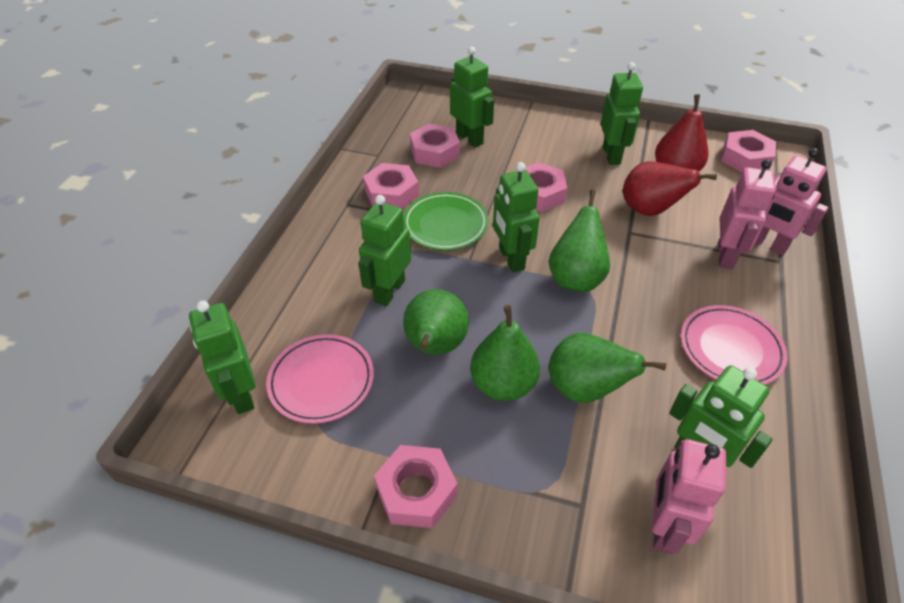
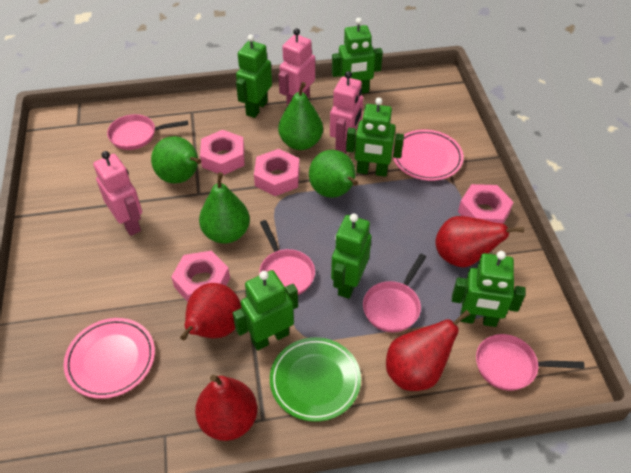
pink nut: [363,163,419,209] [374,445,457,528] [410,123,460,168] [515,162,567,212] [721,130,776,173] = 5 -> [171,250,230,302] [200,130,245,175] [254,149,300,196] [458,184,513,224] = 4
pink pan: none = 0 -> [107,114,188,150] [259,220,315,295] [363,254,426,332] [476,334,585,391] = 4
red pear: [623,161,717,216] [655,94,708,172] = 2 -> [180,283,241,340] [195,374,257,441] [386,310,470,391] [435,216,524,267] = 4

